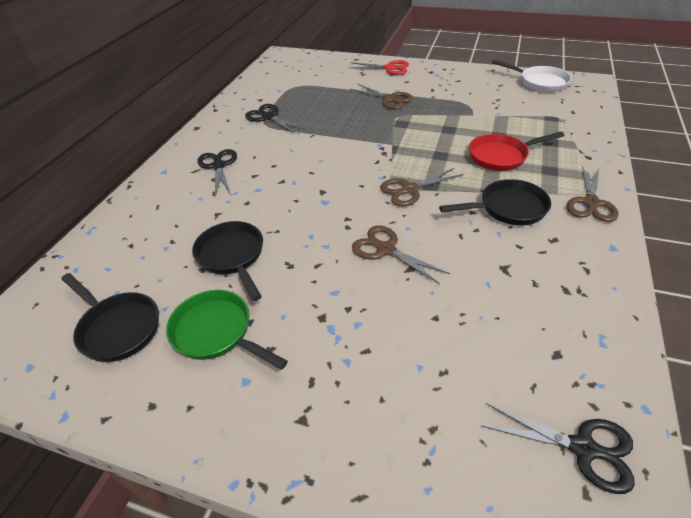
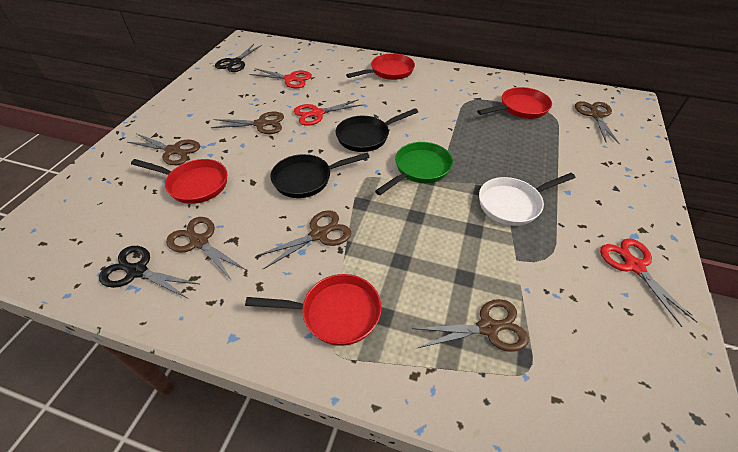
black pan: [61,273,159,362] [192,221,263,301] [439,179,551,225] = 3 -> [270,153,370,198] [336,108,418,152] = 2
black scissors: [197,149,237,198] [245,104,305,134] [482,403,635,494] = 3 -> [99,246,199,298] [215,44,262,72] = 2
brown scissors: [350,84,413,109] [352,225,450,284] [380,167,464,206] [567,166,618,222] = 4 -> [127,133,200,165] [166,217,246,281] [210,112,284,134] [257,210,351,269] [412,299,529,352] [575,101,620,145] = 6
red pan: [469,132,565,171] = 1 -> [131,159,227,204] [245,274,382,346] [346,53,415,80] [477,87,552,119] = 4
red scissors: [349,60,409,75] = 1 -> [249,68,312,88] [294,99,362,126] [600,238,697,327] = 3

